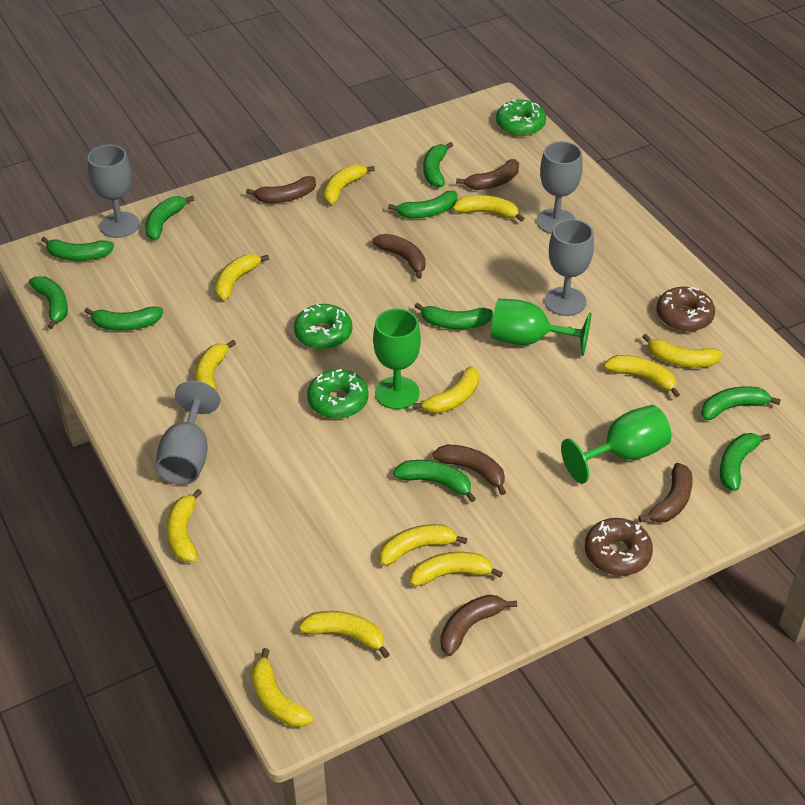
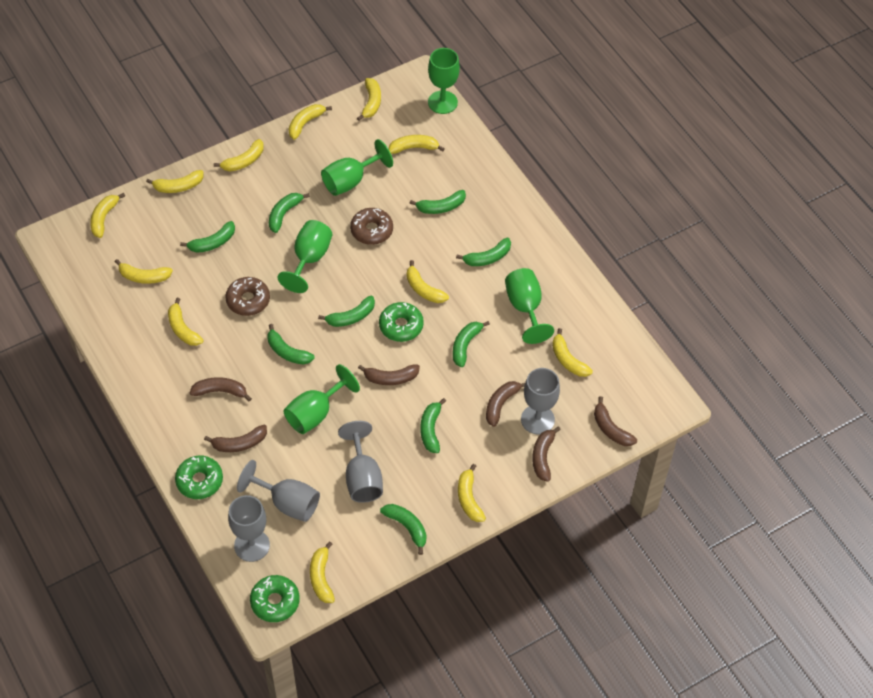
green banana: [29,276,68,329] [41,237,114,261] [84,306,163,331] [145,196,194,240] [388,191,458,218] [394,460,476,502] [415,303,493,329] [424,142,453,187] [701,386,781,420] [720,433,770,491] = 10 -> [180,221,235,253] [268,324,315,365] [269,193,310,233] [318,296,375,327] [380,504,427,555] [410,190,466,214] [420,398,446,453] [453,321,490,367] [456,238,511,266] = 9
green goblet: [373,308,421,409] [491,299,591,356] [561,405,671,484] = 3 -> [277,220,332,293] [283,364,360,434] [321,139,393,196] [428,48,460,114] [505,268,554,344] = 5

